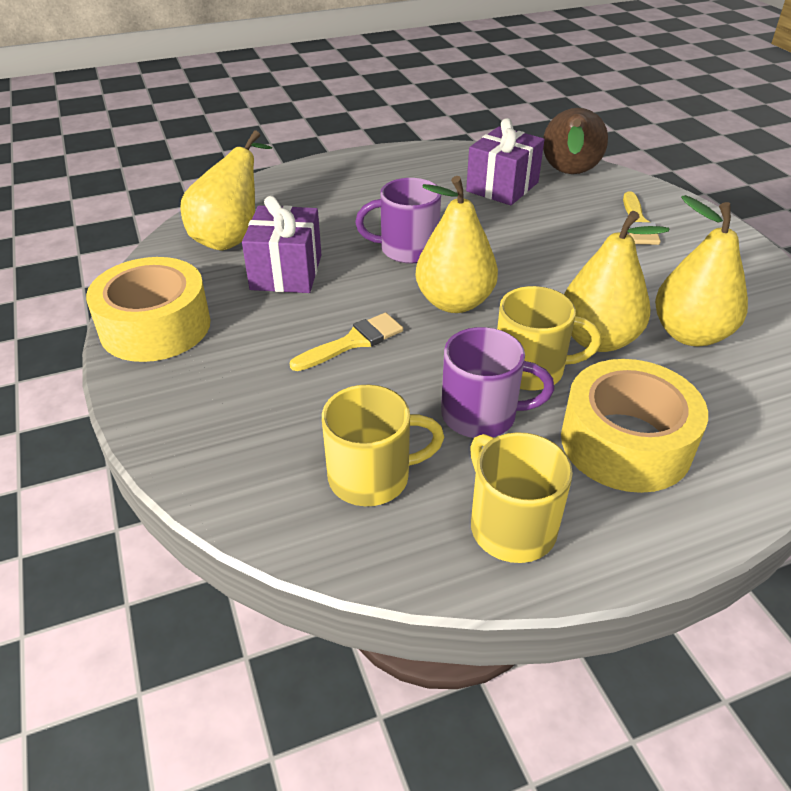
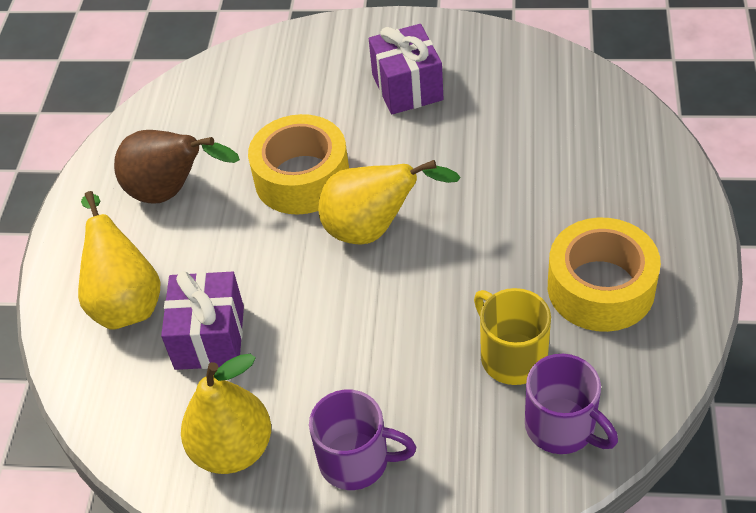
yellow brush: [290,313,403,371] [623,191,661,245] = 2 -> none = 0
yellow mug: [322,385,444,506] [470,432,573,563] [497,286,601,391] = 3 -> [474,288,551,385] = 1
yellow pear: [180,130,272,251] [416,176,498,313] [564,211,670,352] [655,195,748,346] = 4 -> [78,191,160,329] [181,354,271,474] [318,160,461,244] = 3

